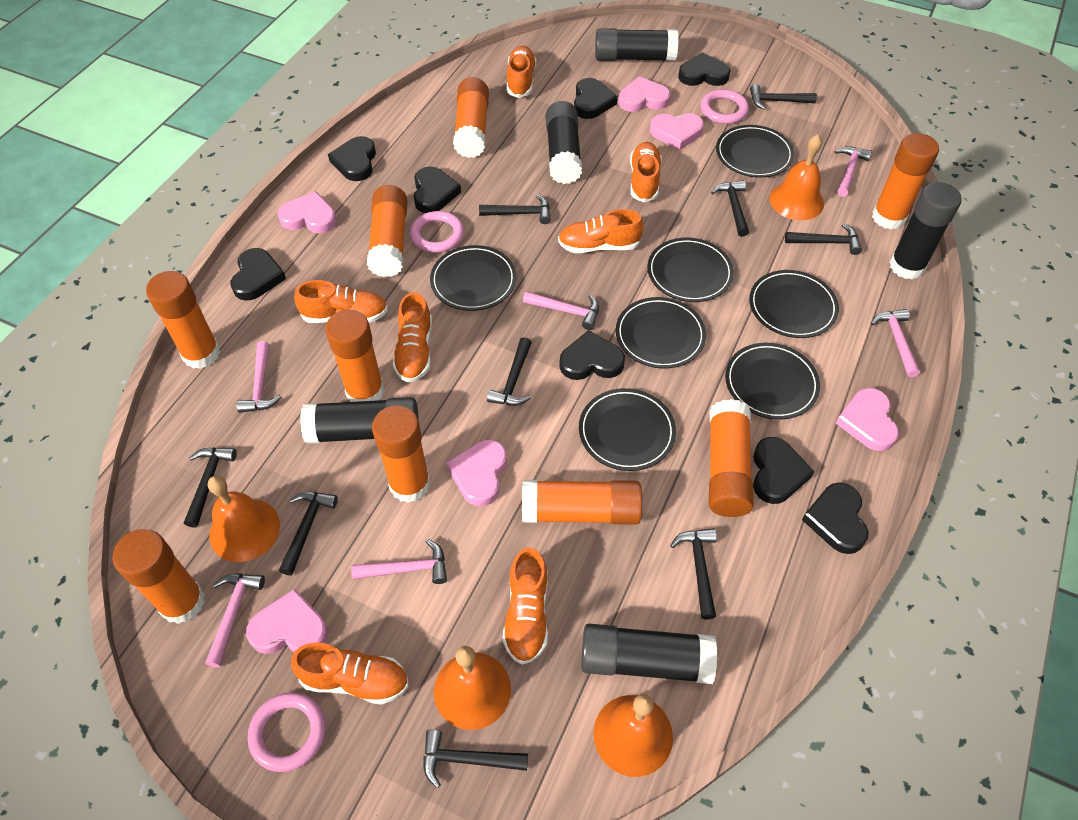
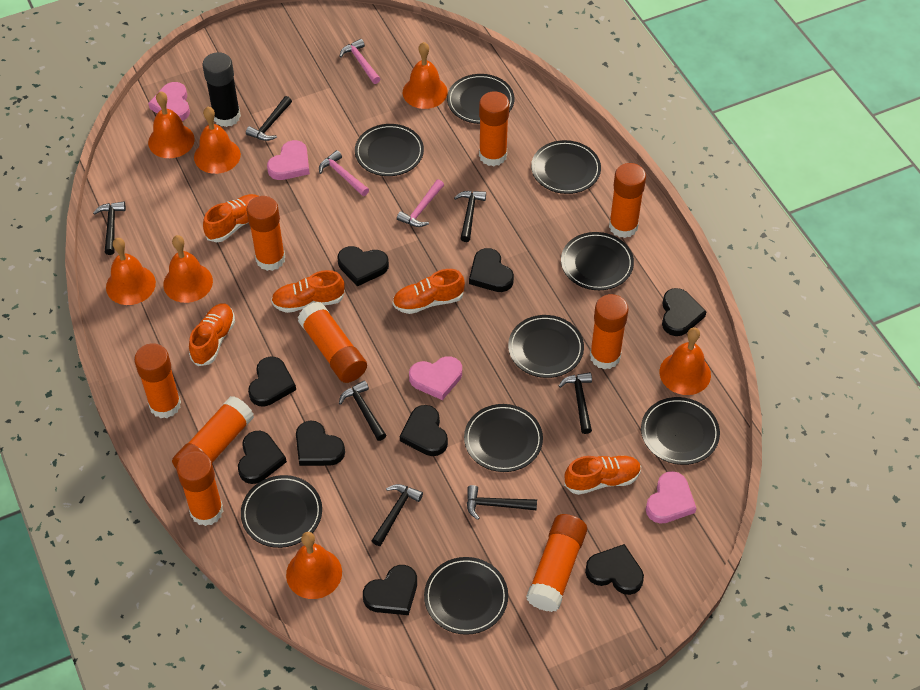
black glue stick: [300,397,419,444] [546,101,582,184] [581,624,717,684] [595,28,678,61] [889,182,962,279] = 5 -> [202,52,241,127] = 1
black hammer: [184,448,237,528] [279,492,338,576] [423,730,528,788] [479,195,551,224] [487,337,532,406] [670,528,717,620] [711,180,749,237] [750,84,817,110] [785,224,862,255] = 9 -> [93,201,126,255] [246,96,292,141] [339,380,386,441] [371,484,423,546] [454,191,486,242] [467,485,537,520] [559,372,592,434] = 7
black heart: [230,248,286,301] [328,136,376,181] [414,166,461,213] [559,330,625,380] [574,78,618,119] [678,52,730,86] [753,437,814,504] [802,482,868,554] = 8 -> [238,431,287,484] [248,357,296,406] [296,421,345,466] [338,246,389,286] [363,565,417,615] [400,405,448,456] [469,248,514,292] [585,544,644,595] [662,288,707,336] = 9
black plate: [430,245,516,311] [579,388,676,471] [616,297,706,369] [647,238,734,302] [716,125,794,178] [725,343,820,420] [749,270,839,338] = 7 -> [241,475,322,548] [355,124,424,176] [424,557,508,635] [447,74,514,124] [464,404,543,472] [508,315,584,378] [531,140,601,194] [561,232,634,290] [641,397,720,465] = 9
orange bell: [208,475,280,562] [434,646,511,730] [594,694,673,777] [769,134,824,220] = 4 -> [106,238,156,305] [148,91,195,158] [163,235,213,303] [194,107,241,174] [286,532,342,599] [403,42,448,109] [660,328,711,395] = 7
orange shoe: [291,642,409,705] [294,280,388,323] [393,292,432,383] [503,547,548,665] [507,46,536,98] [558,209,643,253] [630,142,662,203] = 7 -> [189,303,235,366] [203,194,258,242] [271,270,345,313] [392,269,465,314] [564,455,641,495] = 5
pink hammer: [205,573,265,667] [237,341,282,413] [351,539,447,584] [523,291,599,330] [835,146,872,197] [871,309,920,377] = 6 -> [319,150,369,196] [339,39,380,84] [397,179,444,227] = 3
pink heart: [246,589,328,654] [277,191,337,233] [446,440,507,506] [618,76,670,112] [650,113,704,150] [836,388,899,451] = 6 -> [148,82,190,121] [267,140,310,180] [409,356,462,400] [646,471,696,524] = 4
pink ring: [248,692,326,772] [410,211,464,253] [700,89,749,124] = 3 -> none = 0

